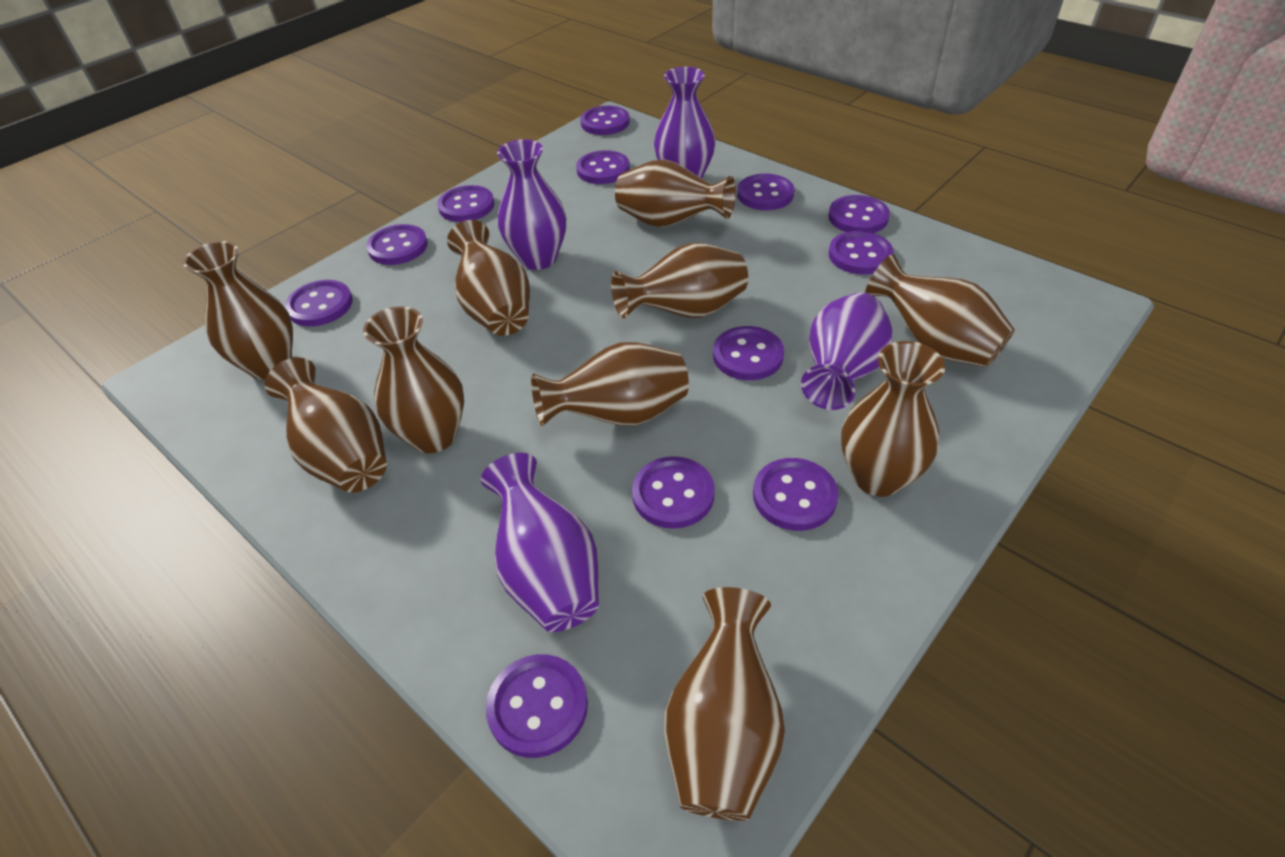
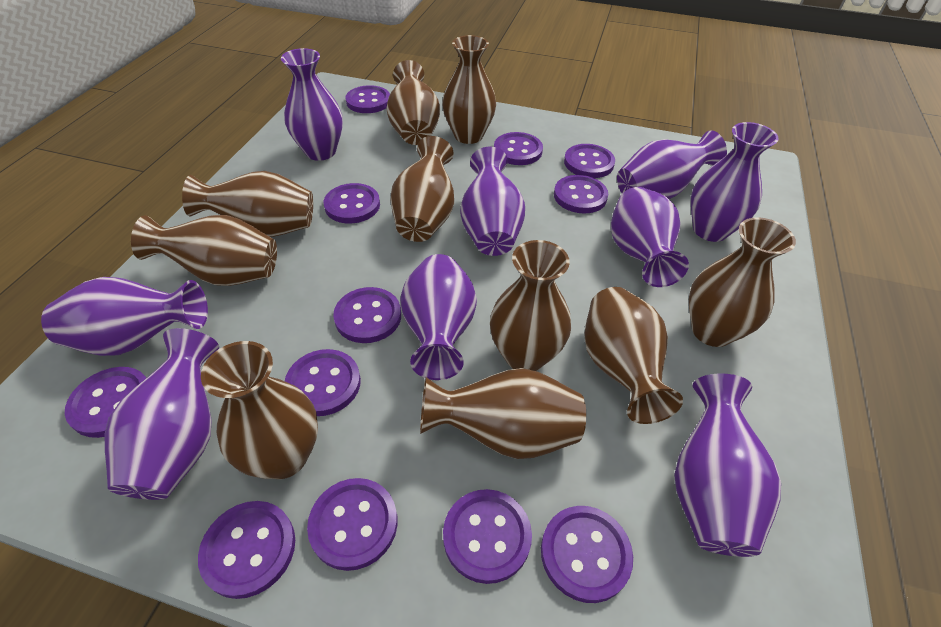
purple vase: [481,453,599,632] [497,139,566,270] [654,67,715,179] [801,292,893,410] = 4 -> [41,277,208,356] [105,328,219,500] [281,48,343,161] [400,254,477,380] [460,147,525,256] [611,187,689,287] [617,130,727,199] [674,373,781,557] [691,122,779,242] = 9

